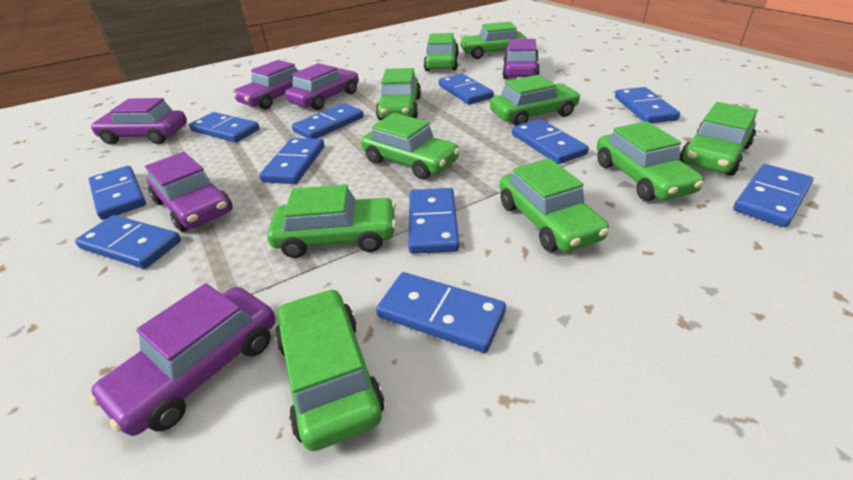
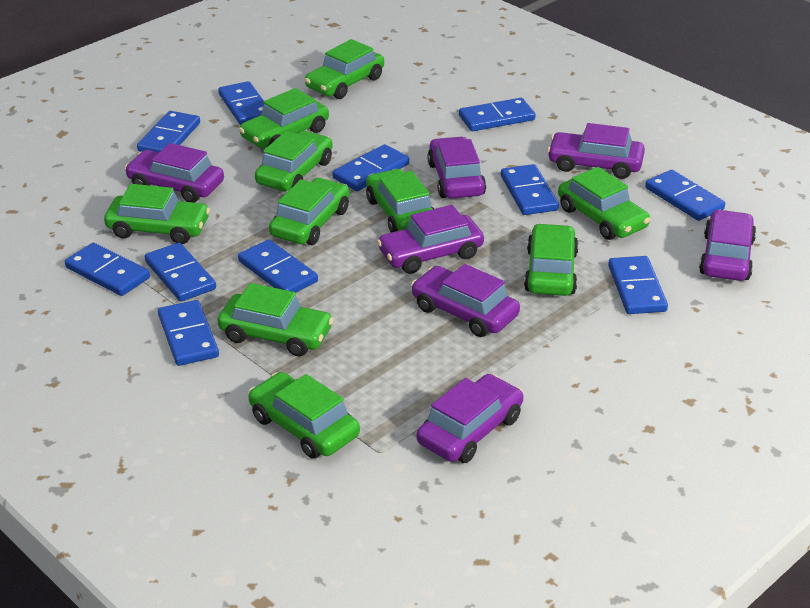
purple car: [88,283,276,436] [90,98,187,145] [145,152,233,232] [233,60,300,110] [285,63,359,110] [502,39,540,79] = 6 -> [125,143,224,203] [377,205,484,274] [411,264,520,337] [416,374,523,463] [427,137,486,199] [547,123,645,179] [699,210,756,281] = 7

